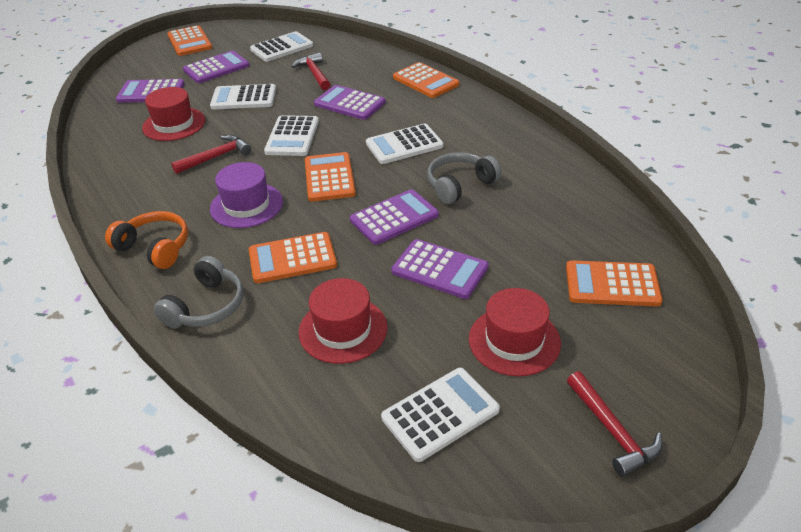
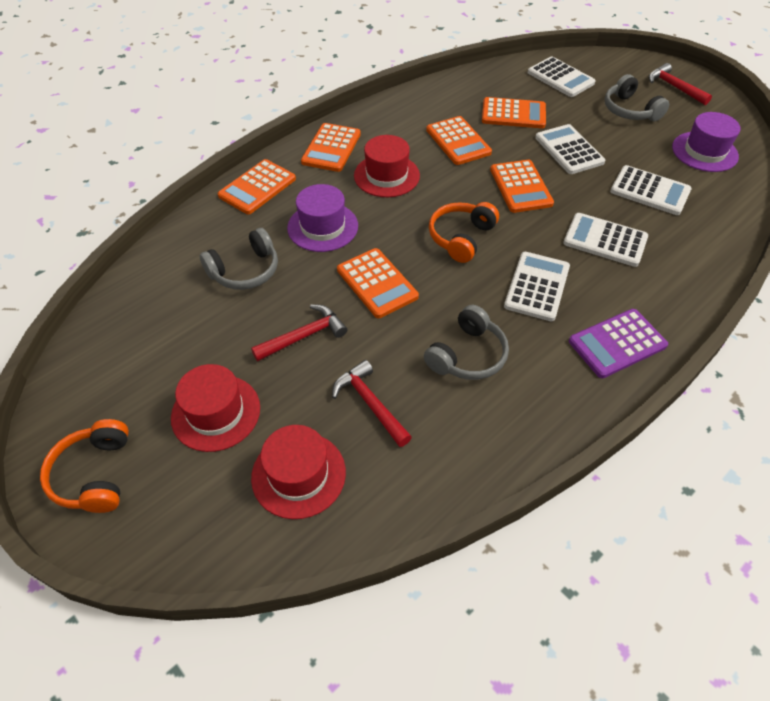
grey headphones: [154,256,244,328] [427,152,502,204] = 2 -> [199,228,278,290] [424,305,509,380] [605,74,669,121] = 3
orange calculator: [167,25,212,56] [249,232,337,283] [305,152,356,202] [393,62,460,98] [566,260,663,306] = 5 -> [218,159,296,215] [301,123,361,172] [337,248,419,318] [426,116,492,165] [482,97,546,128] [490,160,554,213] = 6
orange headphones: [105,211,188,269] = 1 -> [40,419,129,513] [429,202,499,263] = 2
purple calculator: [116,79,185,103] [183,51,250,83] [314,85,386,120] [350,189,439,245] [391,239,489,299] = 5 -> [569,309,668,378] = 1
purple hat: [210,162,283,228] = 1 -> [287,184,358,252] [672,112,741,172] = 2

